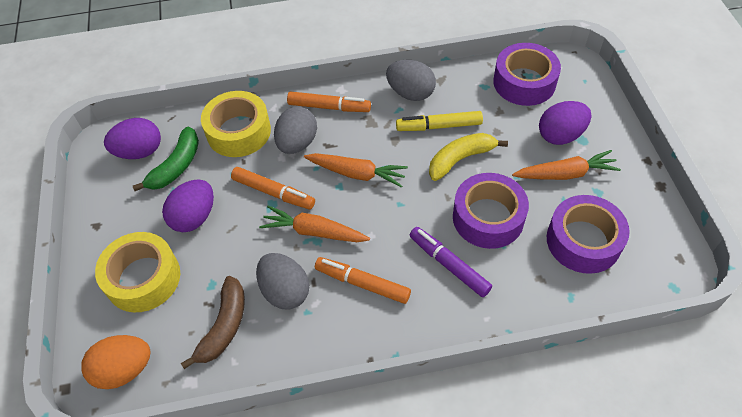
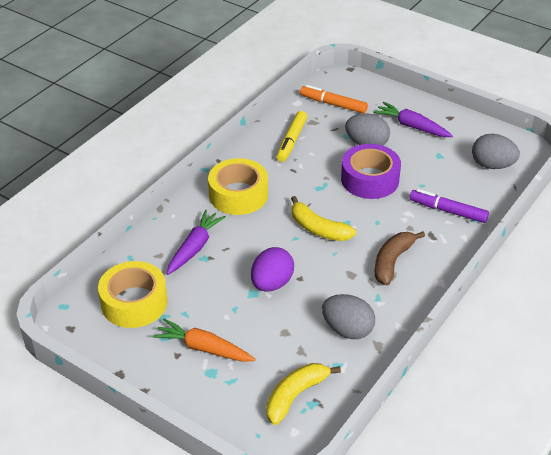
green banana: [133,127,199,191] = 1 -> none = 0
orange carrot: [259,206,370,242] [304,153,408,188] [512,150,621,180] = 3 -> [152,318,256,362] = 1
orange egg: [81,335,151,389] = 1 -> none = 0
orange marker: [231,167,315,210] [287,91,371,112] [315,257,411,304] = 3 -> [300,85,368,114] = 1
purple carrot: none = 0 -> [167,210,226,275] [373,102,453,137] = 2
purple egg: [104,118,161,159] [162,179,214,232] [539,101,591,145] = 3 -> [251,247,294,292] = 1
purple tape: [453,173,529,249] [493,43,561,106] [547,195,630,274] = 3 -> [341,144,401,199] = 1
yellow banana: [429,133,508,181] = 1 -> [266,363,341,425] [291,196,356,241] = 2

